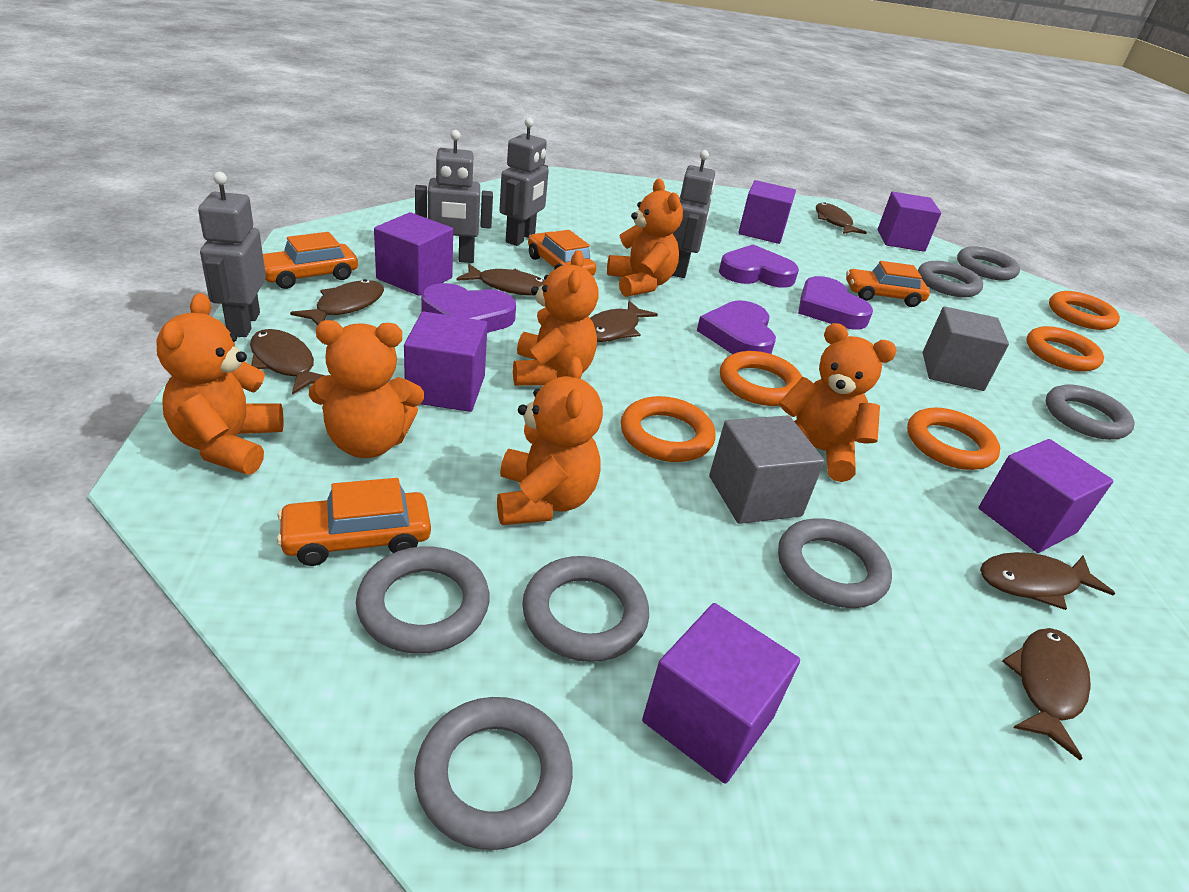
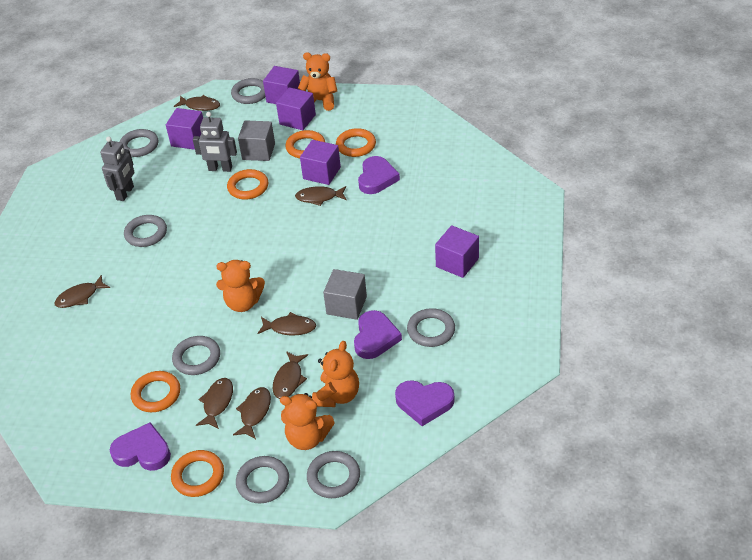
grey robot: [198,172,266,337] [415,130,493,263] [500,117,549,246] [672,150,715,278] = 4 -> [100,136,134,201] [193,112,237,172] = 2
orange car: [263,232,358,289] [277,478,431,566] [528,230,596,276] [846,261,930,307] = 4 -> none = 0
orange teddy bear: [157,293,283,474] [309,320,424,458] [497,357,603,525] [513,250,599,386] [607,179,683,297] [779,323,897,482] = 6 -> [216,260,265,312] [280,393,335,450] [298,52,337,111] [312,341,359,407] = 4
purple cube: [374,212,453,296] [404,311,487,412] [642,603,800,784] [738,180,796,244] [878,192,941,252] [979,439,1113,553] = 6 -> [166,108,203,150] [263,66,300,104] [276,87,316,130] [300,140,341,185] [435,225,479,278] = 5

